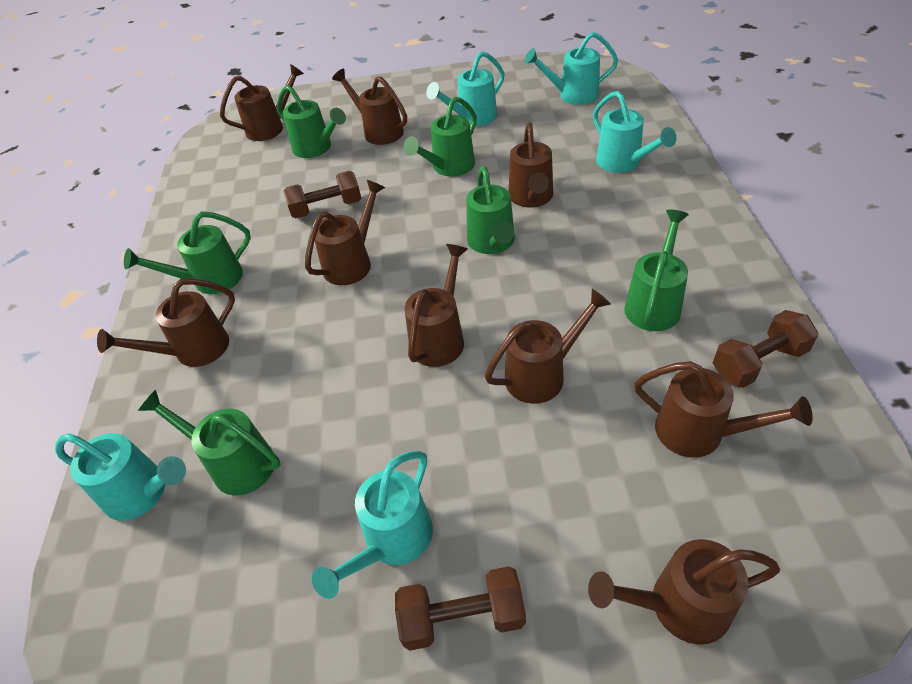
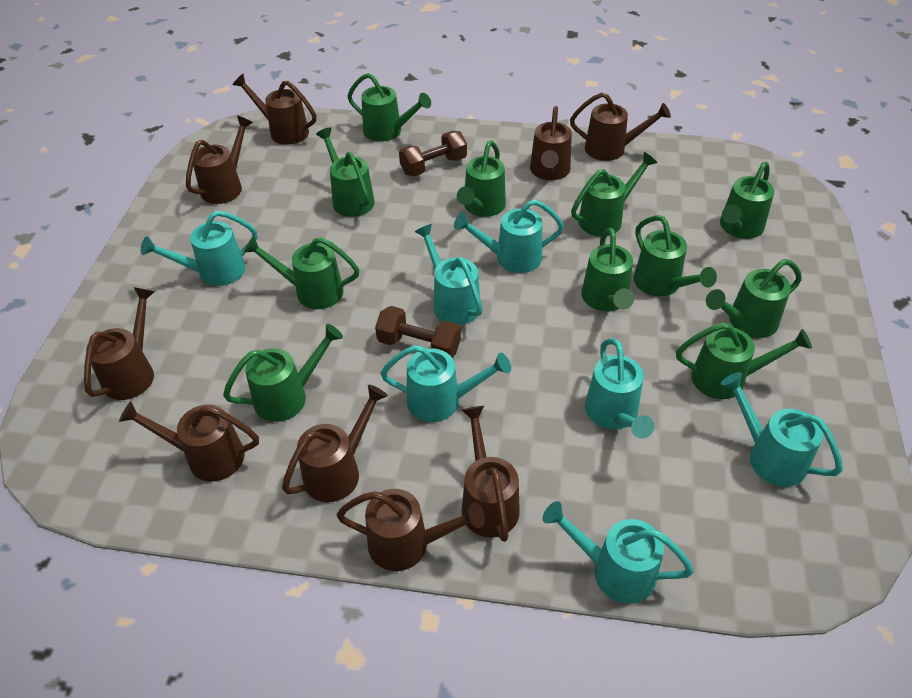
brown dumbbell: [283,171,361,218] [395,566,526,651] [713,310,818,388] = 3 -> [375,306,461,357] [399,131,467,176] = 2
green watering can: [124,211,251,294] [138,390,280,496] [277,85,346,158] [403,97,477,176] [466,166,515,254] [624,210,689,331] = 6 -> [223,324,343,422] [244,236,360,309] [316,128,375,217] [347,73,431,142] [457,140,506,217] [571,152,658,236] [581,228,634,311] [634,215,717,296] [676,323,812,399] [706,259,802,338] [720,162,774,239] = 11
turquoise watering can: [55,433,186,521] [312,450,433,599] [426,51,504,126] [524,32,618,105] [593,91,677,173] = 5 -> [141,211,257,286] [380,345,511,422] [414,224,483,325] [454,199,564,273] [543,501,694,604] [585,338,654,439] [721,372,843,487] = 7

